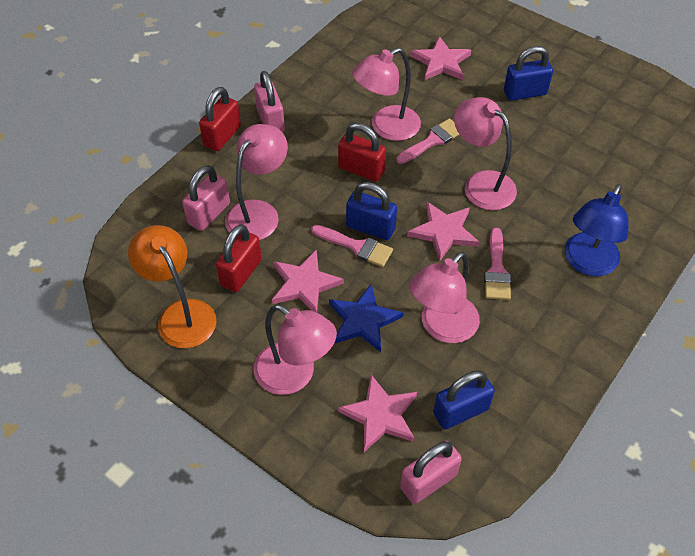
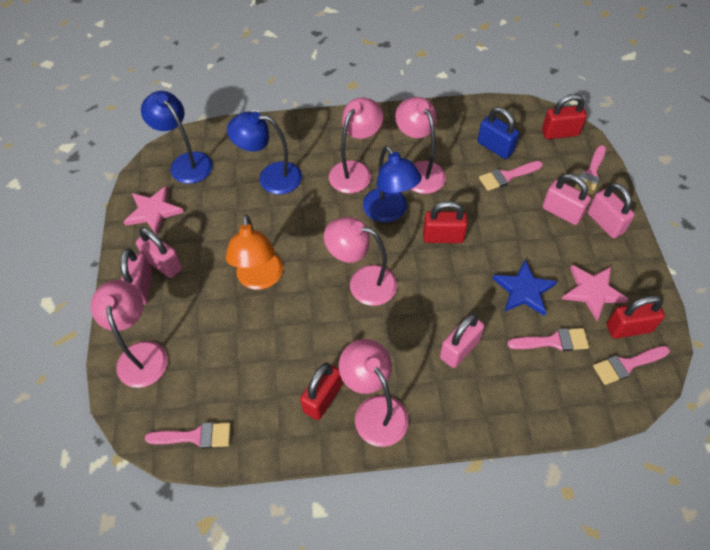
blue lamp: [565,184,629,276] = 1 -> [141,91,213,184] [227,111,302,194] [363,146,422,222] = 3
blue padlock: [346,182,397,240] [433,370,495,429] [504,46,553,101] = 3 -> [478,107,519,159] = 1
pink brush: [311,225,393,267] [397,119,460,164] [484,228,511,300] = 3 -> [145,422,231,448] [479,161,543,191] [507,328,589,351] [574,145,606,195] [593,346,670,385] = 5
pink padlock: [182,165,230,231] [254,71,285,133] [400,441,462,504] = 3 -> [120,249,153,305] [136,227,182,278] [440,313,485,368] [542,174,591,225] [588,183,635,238] = 5
pink star: [272,249,344,313] [338,375,417,452] [407,202,479,262] [410,36,471,81] = 4 -> [124,186,184,235] [562,265,629,321] = 2
red padlock: [199,87,241,151] [216,224,262,292] [338,123,386,182] = 3 -> [300,363,342,420] [423,201,468,243] [542,94,587,139] [607,295,665,339] = 4

